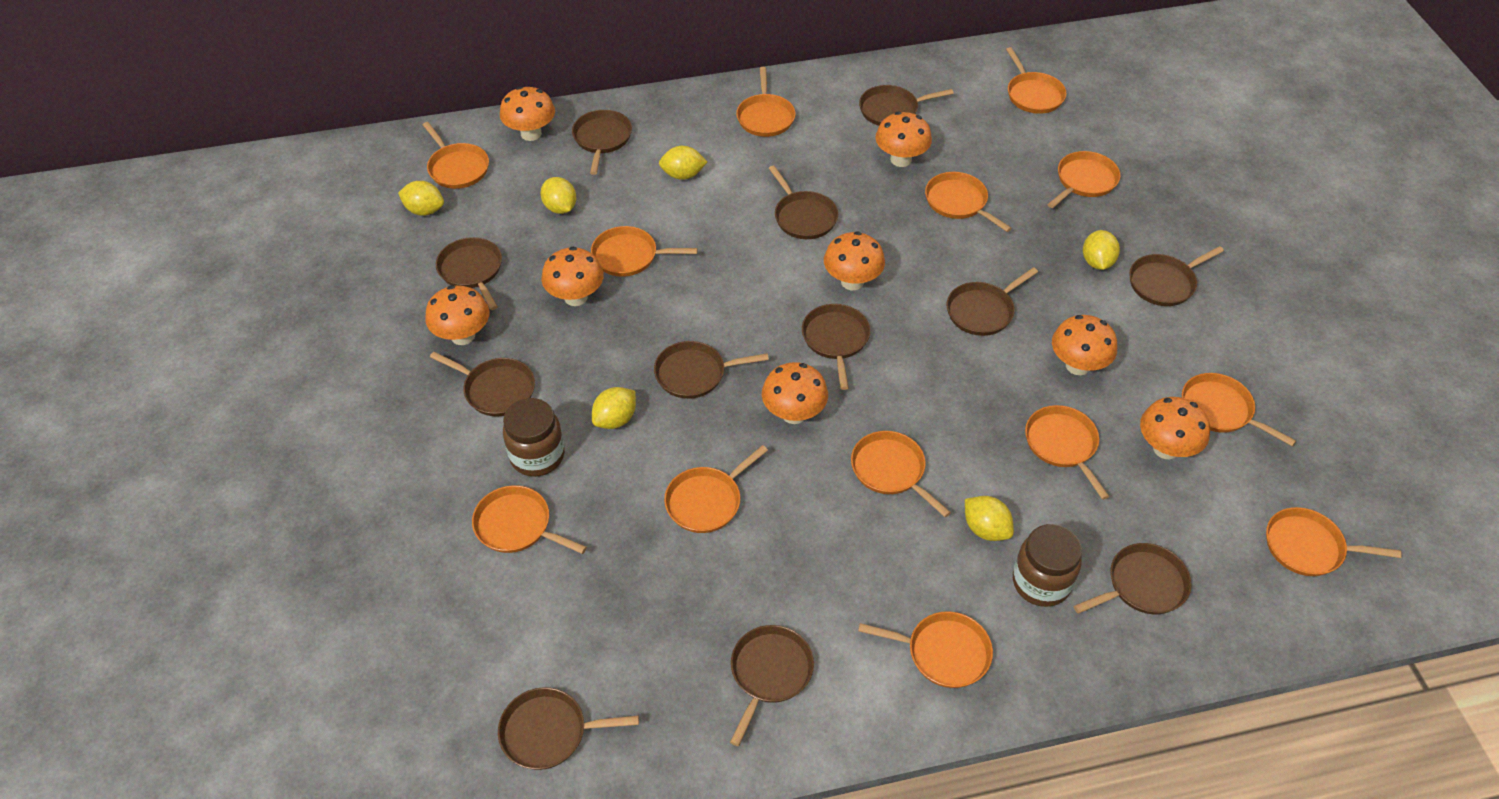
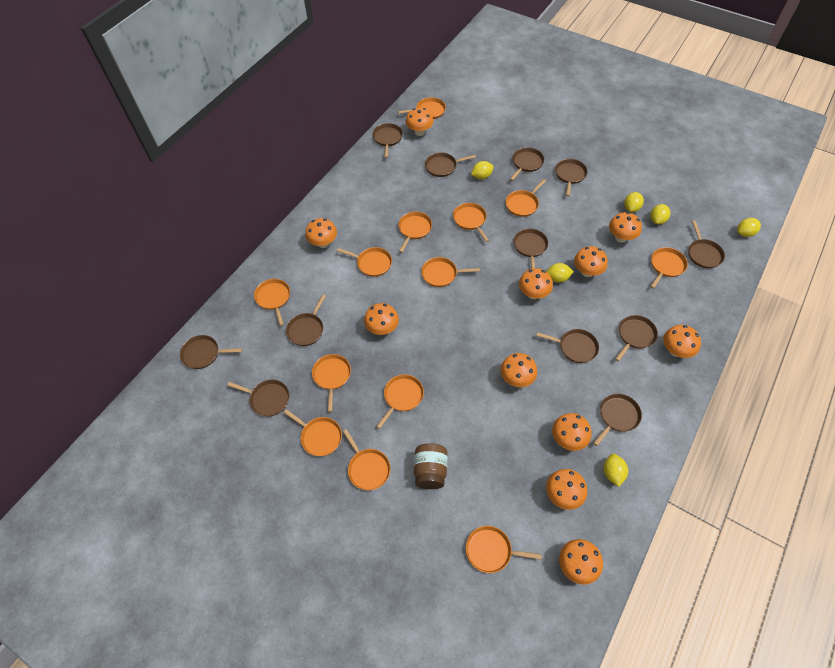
brown jar: [503,398,565,477] [1013,524,1082,607] = 2 -> [414,443,447,489] = 1
orange mushroom: [425,285,489,345] [500,86,555,141] [542,247,604,306] [762,362,828,424] [824,231,885,290] [875,112,932,167] [1052,315,1117,375] [1140,397,1210,459] = 8 -> [305,218,337,248] [364,303,399,335] [406,108,434,136] [501,353,537,387] [519,268,553,299] [546,469,587,510] [552,413,592,451] [559,539,603,585] [574,246,608,277] [609,212,642,243] [663,325,701,358] = 11

